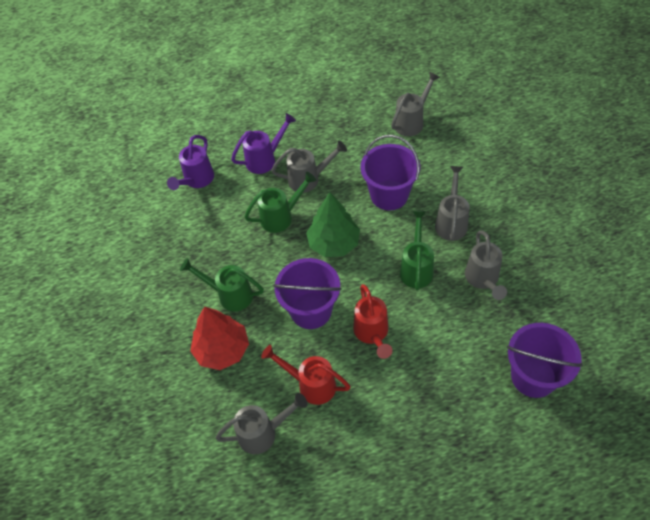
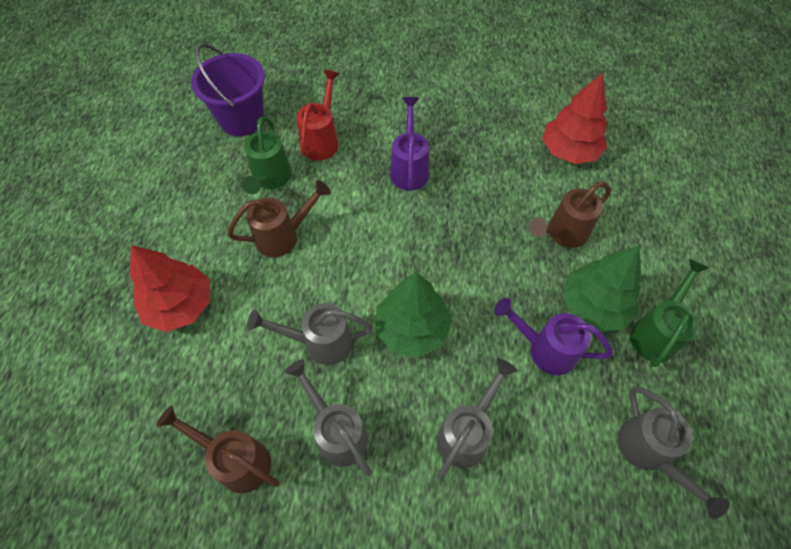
brown watering can: none = 0 -> [156,405,280,493] [227,180,331,257] [529,182,611,248] = 3
green tree: [306,192,360,257] = 1 -> [375,272,452,357] [562,246,642,331] = 2
green watering can: [180,258,264,312] [245,172,316,233] [400,211,434,291] = 3 -> [242,117,291,194] [630,259,710,367] = 2
grey watering can: [216,393,308,454] [271,141,347,193] [391,72,440,136] [435,166,470,241] [465,230,507,300] = 5 -> [247,303,373,365] [285,359,372,476] [437,359,517,479] [617,386,730,519] = 4
purple bucket: [273,258,342,329] [360,135,420,210] [507,323,583,398] = 3 -> [191,44,265,136] = 1
red tree: [190,307,249,370] = 1 -> [130,245,210,332] [542,73,607,164] = 2
red watering can: [261,345,351,405] [353,284,392,359] = 2 -> [296,70,339,160] = 1

